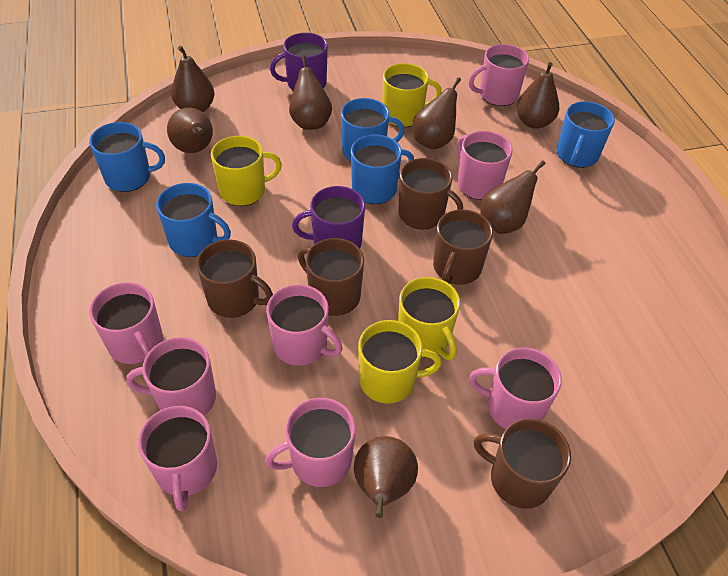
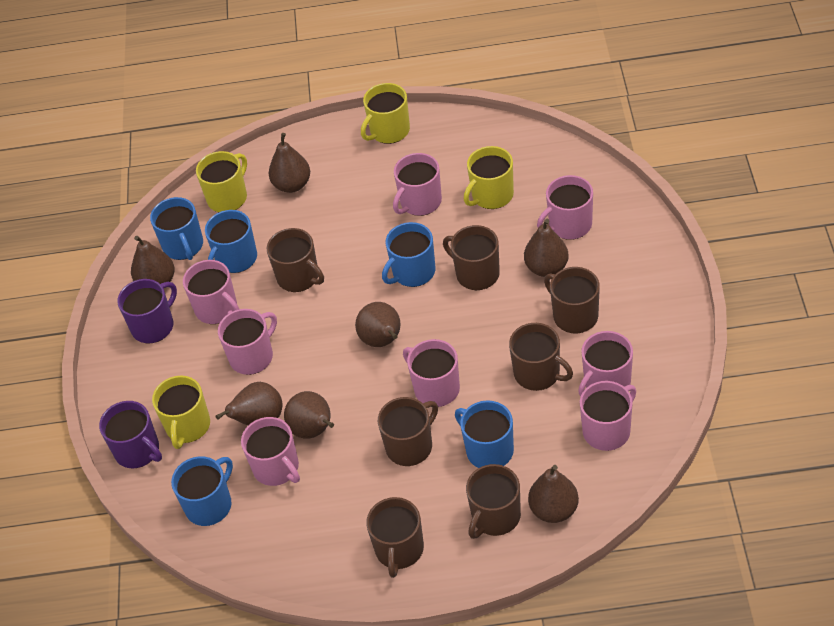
brown mug: [196,239,273,318] [298,238,364,316] [398,158,463,229] [433,209,493,285] [474,419,571,509] = 5 -> [267,228,324,292] [366,497,424,578] [378,397,438,466] [443,225,500,290] [466,464,521,539] [509,323,573,391] [544,267,600,334] = 7

